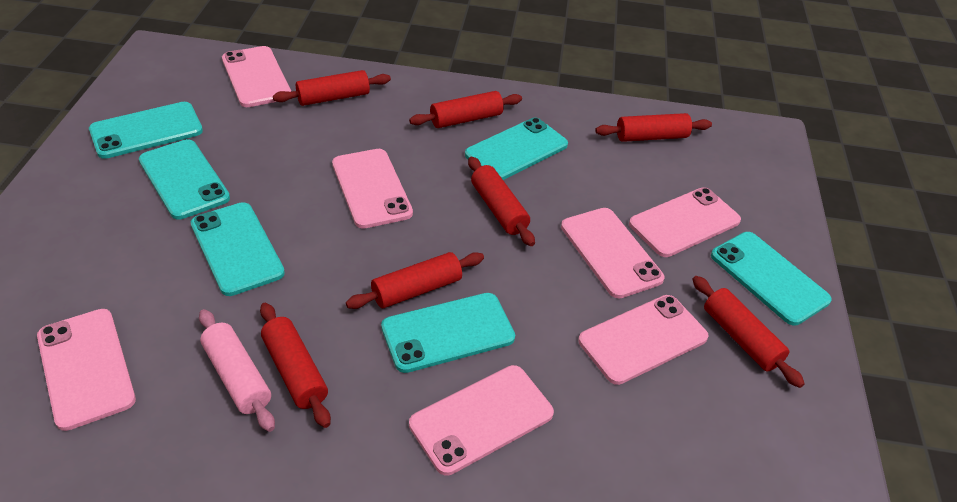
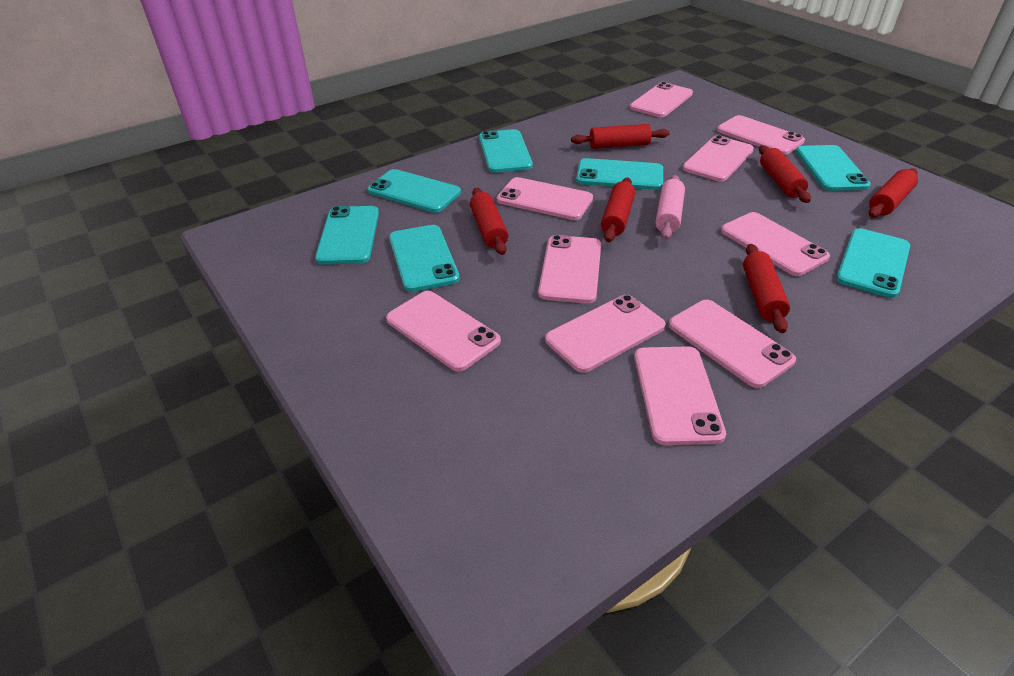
pink phone: [37,309,136,431] [222,46,291,107] [332,149,413,229] [409,365,554,476] [561,208,664,298] [578,295,708,385] [629,187,741,257] = 7 -> [386,291,501,372] [497,177,593,220] [538,235,601,304] [545,295,666,373] [630,82,693,117] [634,346,726,445] [669,300,796,388] [682,135,754,182] [717,115,805,155] [721,212,830,276] = 10
red rolling pin: [260,303,331,428] [273,70,391,106] [346,252,484,309] [409,91,522,128] [468,157,535,246] [595,113,712,142] [692,276,805,388] = 7 -> [470,188,508,255] [571,124,670,149] [601,178,635,242] [743,244,790,333] [759,145,811,203] [869,168,918,218] = 6
turquoise phone: [89,102,203,159] [139,139,230,220] [191,202,285,296] [381,293,515,373] [465,118,568,180] [711,232,832,326] = 6 -> [315,206,379,264] [367,169,461,213] [389,225,460,292] [479,129,533,173] [576,158,663,190] [796,145,871,191] [836,228,910,298] = 7

